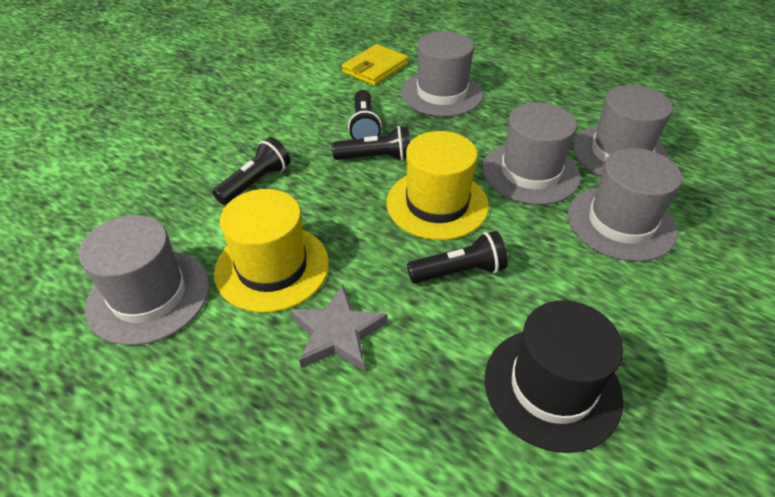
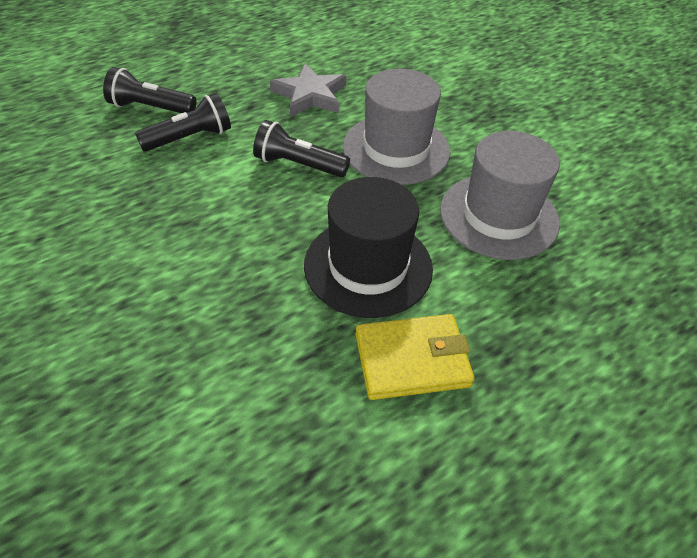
black flashlight: [212,137,291,205] [332,126,410,161] [348,90,382,139] [407,231,508,284] = 4 -> [103,67,196,113] [135,93,231,152] [253,120,350,177] = 3
grey hat: [79,215,209,345] [401,31,483,117] [482,102,580,205] [568,148,682,262] [573,85,673,176] = 5 -> [343,69,451,185] [440,131,560,260] = 2
yellow hat: [214,189,329,313] [386,131,489,240] = 2 -> none = 0

